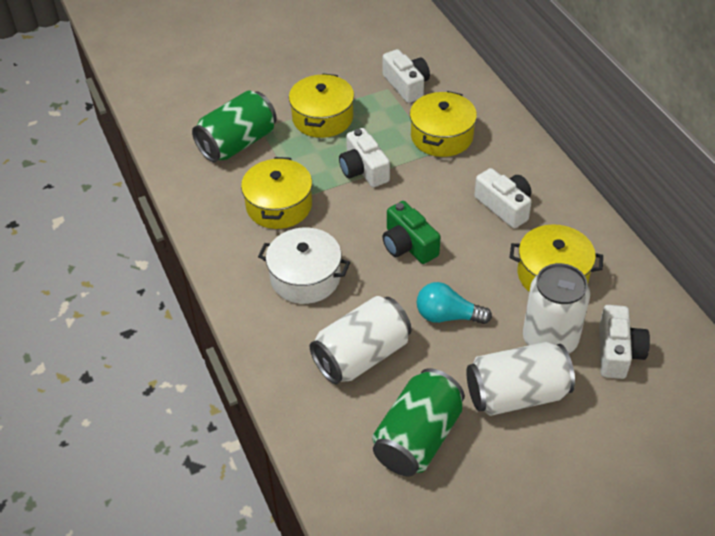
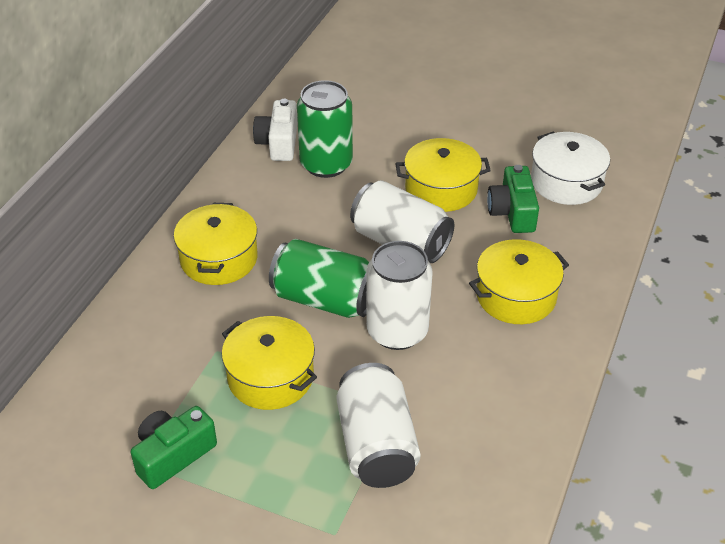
green camera: [382,201,441,264] = 1 -> [131,406,217,489] [487,165,539,233] = 2
turquoise light bulb: [417,282,492,324] = 1 -> none = 0
white camera: [339,128,390,187] [383,49,430,103] [474,168,532,229] [599,305,650,379] = 4 -> [253,99,298,161] = 1

